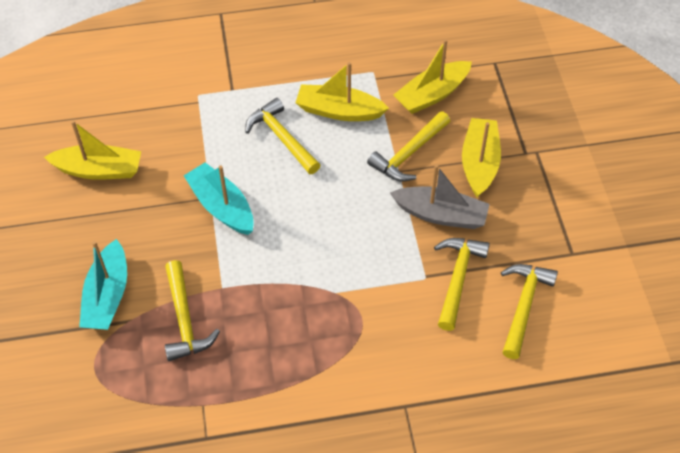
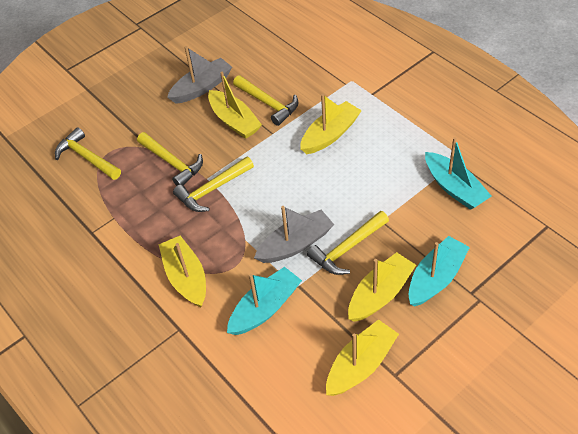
grey boat: [390,164,490,229] = 1 -> [167,46,232,104] [254,206,334,263] = 2
turquoise boat: [79,239,127,330] [184,163,254,235] = 2 -> [227,267,302,335] [409,236,470,307] [425,137,491,210] = 3
yellow boat: [44,120,141,180] [296,62,389,121] [393,39,472,114] [462,118,501,197] = 4 -> [159,236,206,307] [208,72,262,139] [300,94,362,154] [326,319,399,396] [348,252,416,322] = 5

